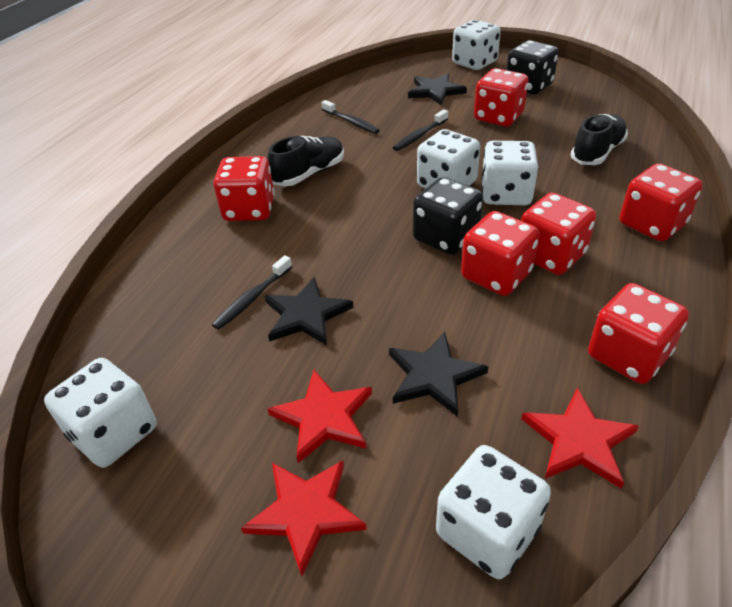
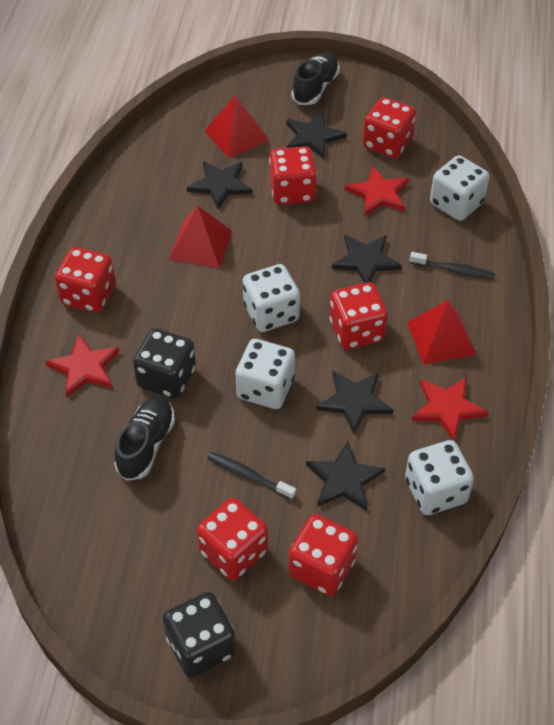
black star: [265,277,354,346] [389,332,488,417] [408,73,467,105] = 3 -> [187,161,253,209] [286,112,347,159] [306,441,385,511] [316,371,393,434] [332,235,402,283] = 5
black toothbrush: [212,255,292,330] [321,100,380,134] [393,109,448,151] = 3 -> [208,452,296,500] [410,252,495,280] = 2
red pyramid: none = 0 -> [169,206,232,268] [204,95,270,158] [407,300,477,365] = 3
white dice: [44,358,157,468] [417,129,480,188] [436,445,551,579] [452,20,501,70] [481,141,539,205] = 5 -> [236,339,295,409] [243,264,300,332] [405,440,474,515] [430,155,490,221] = 4

